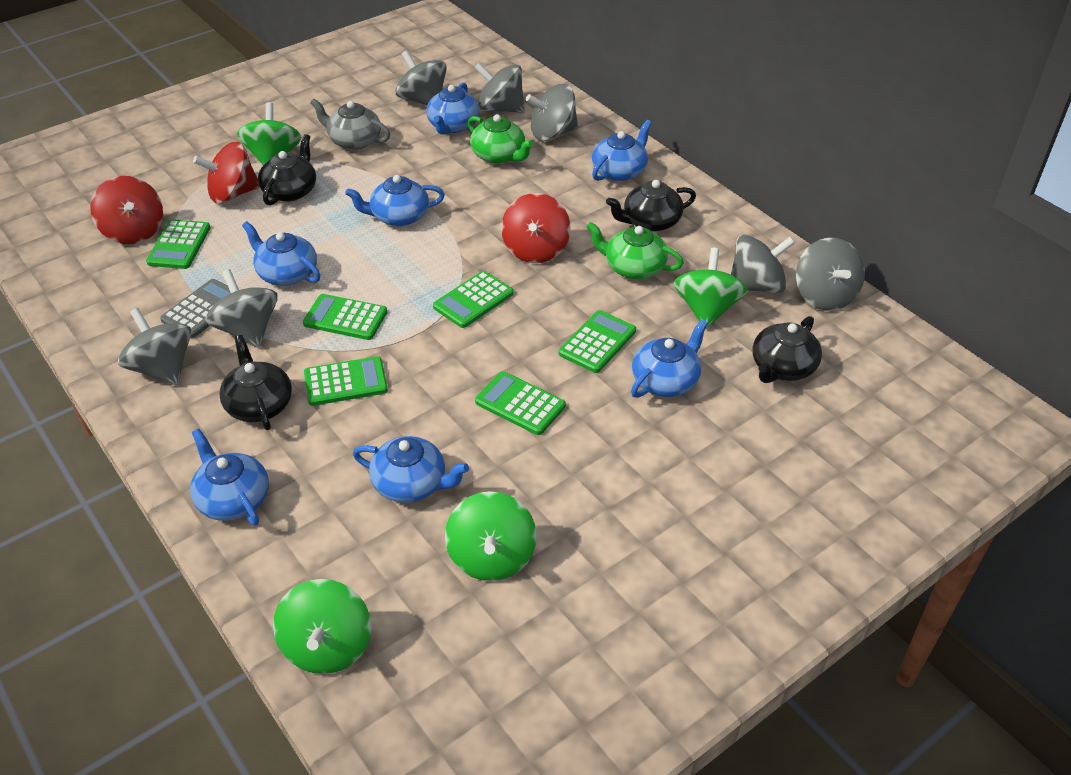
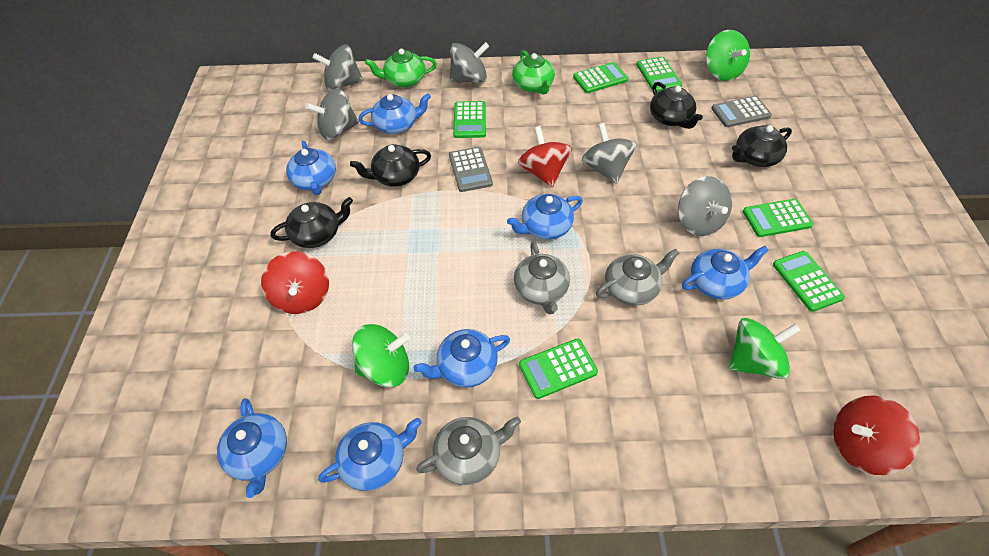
green spinning top: [237,102,302,165] [273,579,371,674] [445,491,537,581] [674,248,748,329] = 4 -> [352,324,410,387] [706,30,750,81] [729,318,801,379] = 3
grey calculator: [160,279,231,338] = 1 -> [449,147,493,192] [711,96,772,127] = 2
grey spinning top: [118,308,191,385] [205,269,278,348] [396,50,447,105] [474,63,525,113] [526,84,578,141] [731,235,795,294] [796,238,865,311] = 7 -> [306,88,359,140] [313,45,363,91] [449,42,489,83] [582,123,636,184] [678,176,732,236] = 5
grey teapot: [310,99,390,150] = 1 -> [416,417,521,485] [514,242,570,314] [596,248,679,306] = 3

